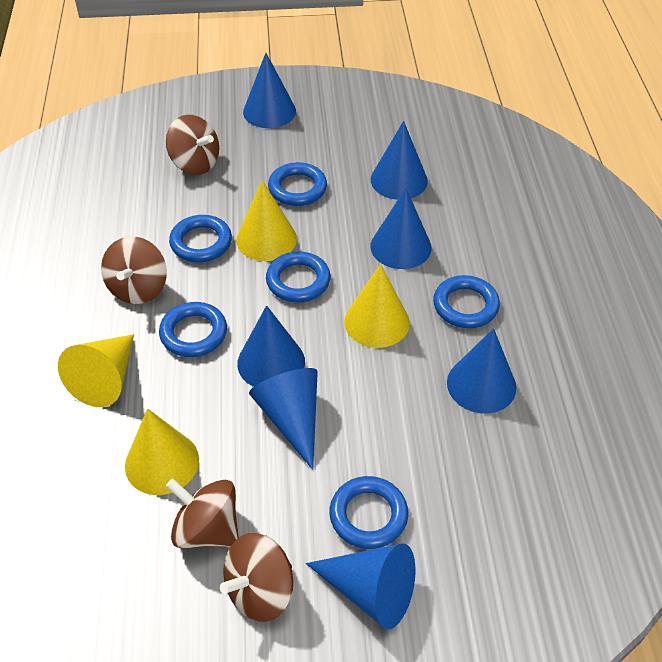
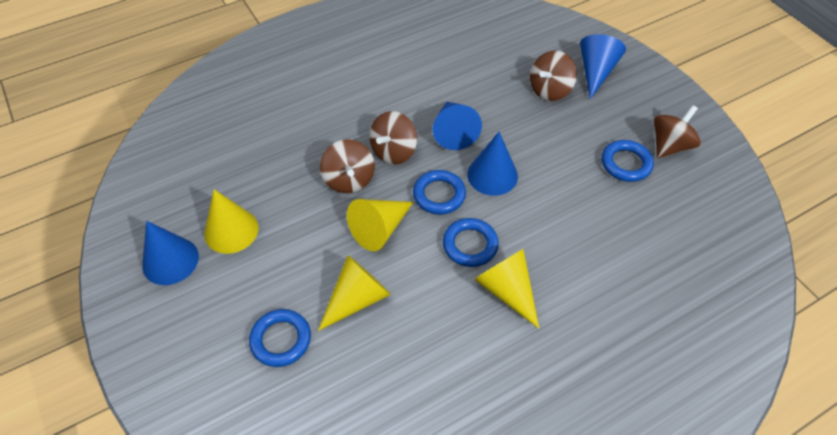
blue cone: [237,305,305,387] [243,53,296,128] [249,368,318,470] [306,543,415,629] [371,121,428,200] [371,188,432,269] [447,328,516,413] = 7 -> [142,221,199,285] [433,101,482,150] [467,132,518,196] [580,34,626,99] = 4
blue ring: [159,302,227,357] [169,215,232,262] [266,252,330,302] [268,162,327,206] [329,476,408,549] [433,275,500,328] = 6 -> [249,309,311,367] [413,170,466,214] [443,218,499,267] [602,140,654,182] = 4

